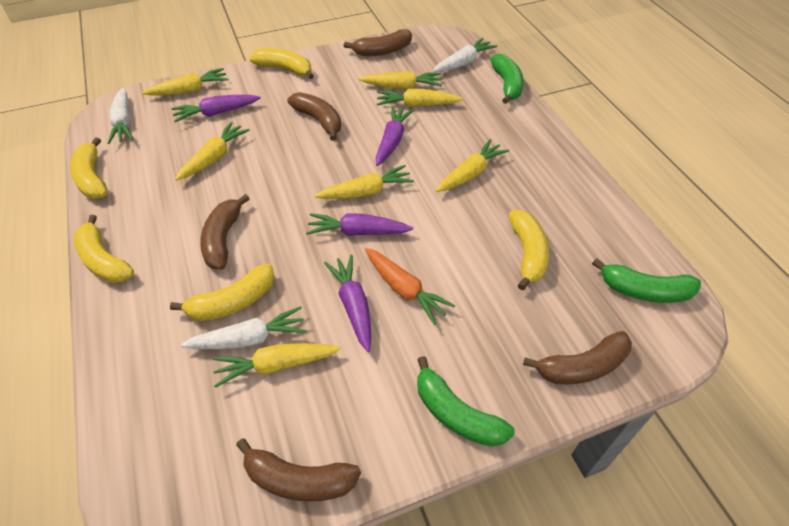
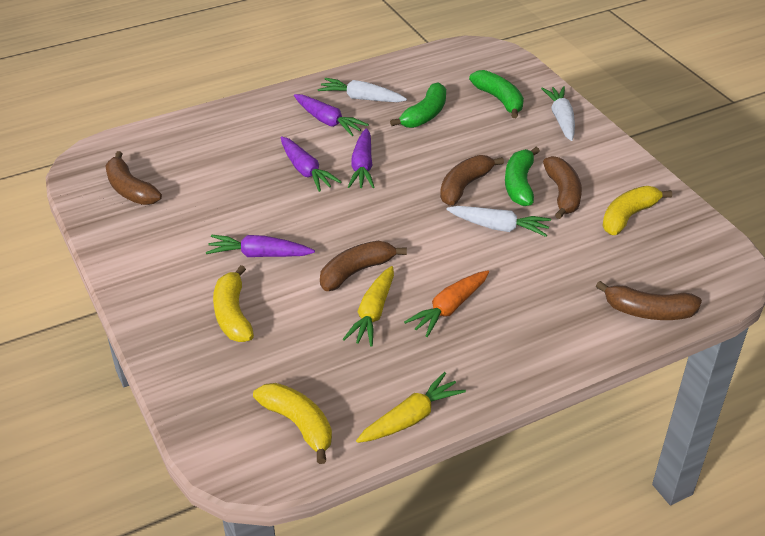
yellow banana: [70,137,107,199] [74,215,134,283] [170,264,275,321] [250,48,314,79] [509,210,549,290] = 5 -> [213,265,254,342] [253,383,332,464] [602,186,672,235] = 3
yellow carrot: [141,68,228,96] [175,122,250,181] [213,343,341,388] [315,165,414,199] [358,71,442,89] [377,89,463,107] [435,139,509,192] = 7 -> [343,266,394,347] [356,372,466,443] = 2

